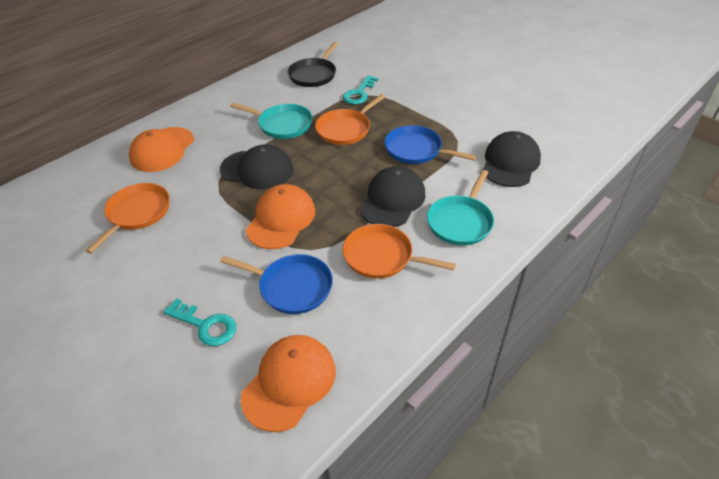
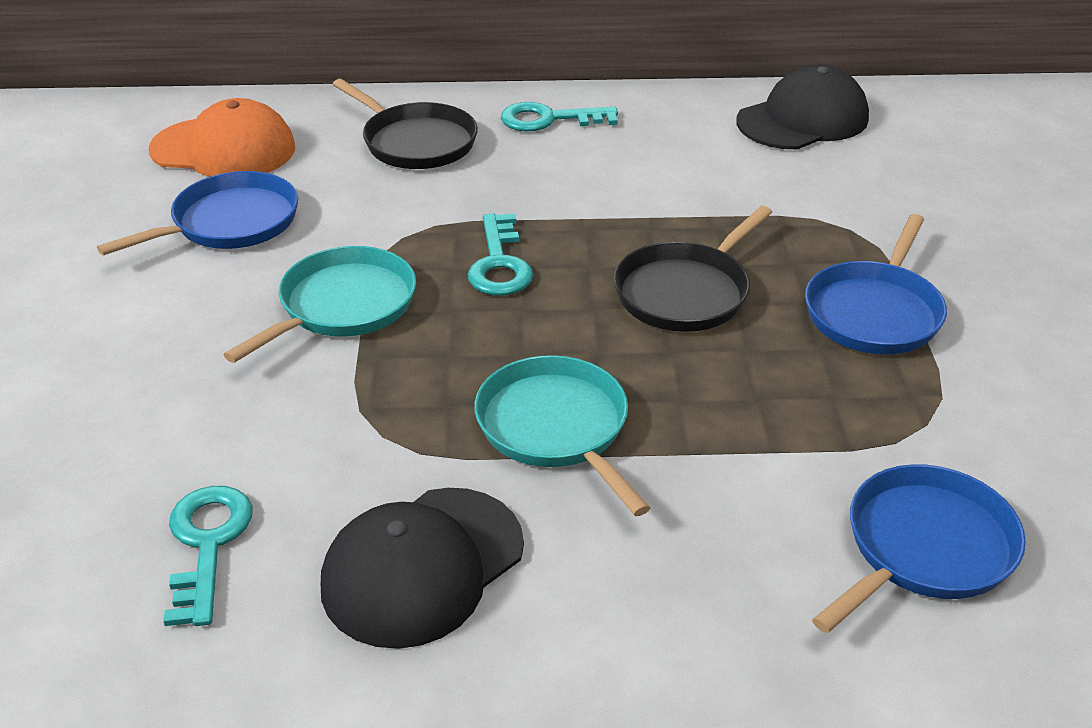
black cap: [220,144,294,190] [359,166,426,227] [482,131,541,187] = 3 -> [321,488,524,649] [737,65,869,149] = 2
black pan: [288,42,338,87] = 1 -> [333,79,478,169] [614,206,772,332] = 2
blue pan: [220,254,333,314] [385,125,476,164] = 2 -> [97,171,298,255] [805,214,947,354] [812,464,1026,633] = 3
orange cap: [129,127,194,172] [241,335,336,432] [246,184,315,249] = 3 -> [149,98,295,177] = 1
orange pan: [86,183,170,254] [315,94,385,145] [343,224,456,279] = 3 -> none = 0
turquoise key: [163,298,236,346] [343,75,379,104] = 2 -> [164,486,253,626] [468,213,533,296] [501,102,618,132] = 3

